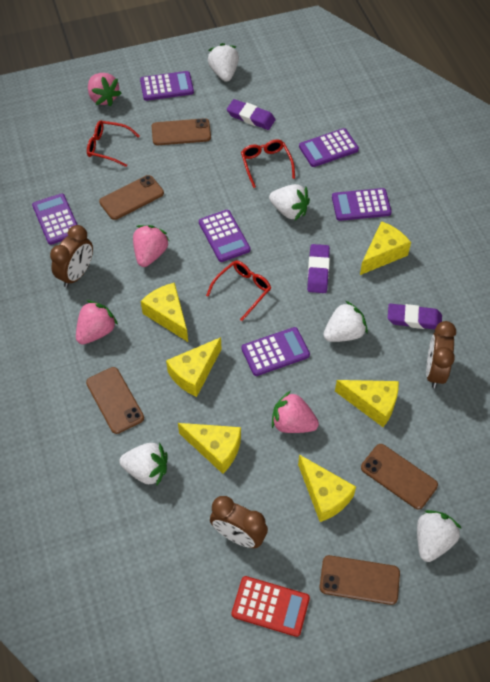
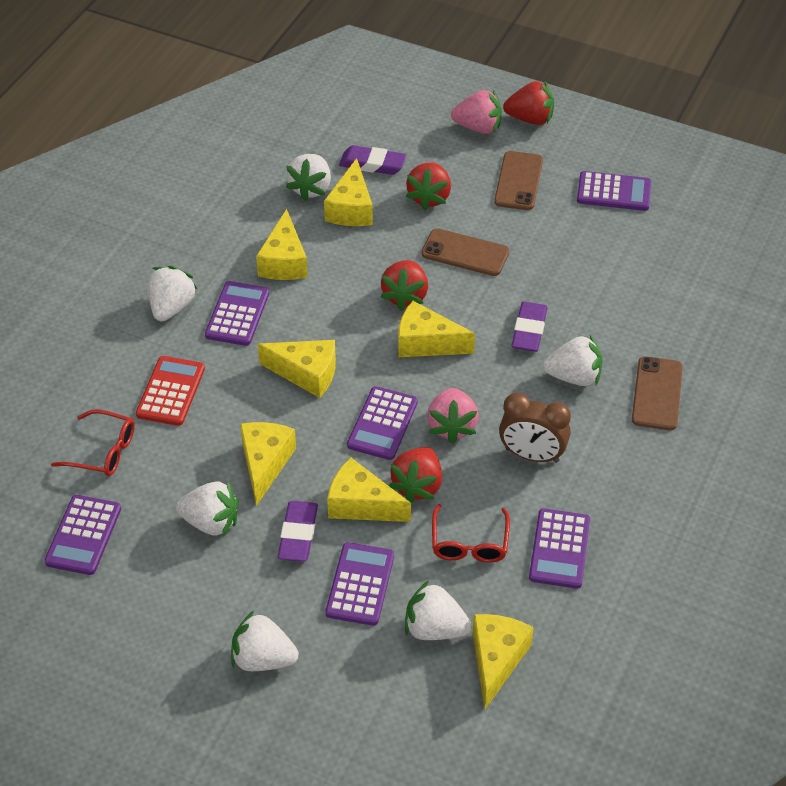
brown clock: [50,225,93,288] [210,496,268,548] [426,321,456,388] = 3 -> [499,392,571,463] = 1
brown phone: [86,367,144,434] [99,175,164,220] [152,118,211,145] [320,555,400,605] [361,444,438,509] = 5 -> [422,228,509,276] [494,151,543,210] [632,356,683,430] = 3
pink strawberry: [76,300,118,345] [88,73,121,106] [133,225,169,267] [272,391,319,433] = 4 -> [427,388,479,444] [451,90,502,134] = 2
red glasses: [87,121,139,167] [206,261,271,321] [241,139,295,188] = 3 -> [51,409,135,476] [432,504,510,563] = 2
red strawberry: none = 0 -> [381,260,428,311] [389,447,442,503] [406,163,451,210] [503,80,554,125] = 4
white strawberry: [119,442,168,486] [208,43,239,82] [269,184,310,220] [323,301,368,342] [417,510,462,562] = 5 -> [148,266,198,322] [176,481,239,536] [231,611,299,671] [286,154,331,201] [405,580,471,640] [543,335,603,386] = 6
yellow cheese: [141,283,188,342] [166,337,221,397] [178,423,241,474] [298,455,356,522] [335,380,399,427] [360,221,411,275] = 6 -> [240,422,296,506] [256,209,308,280] [258,340,336,398] [324,158,373,226] [327,458,411,522] [399,301,475,357] [473,614,534,710] = 7

